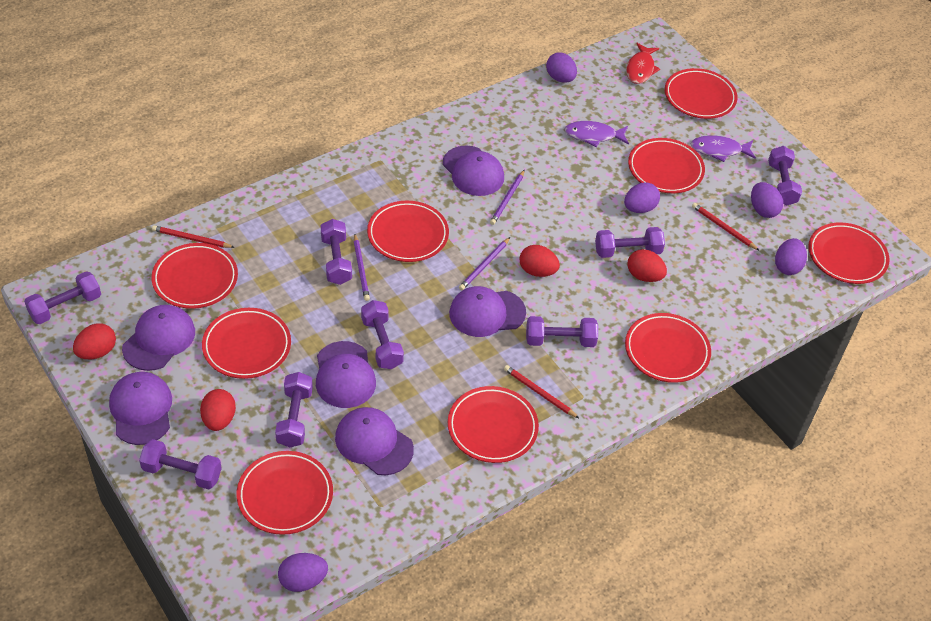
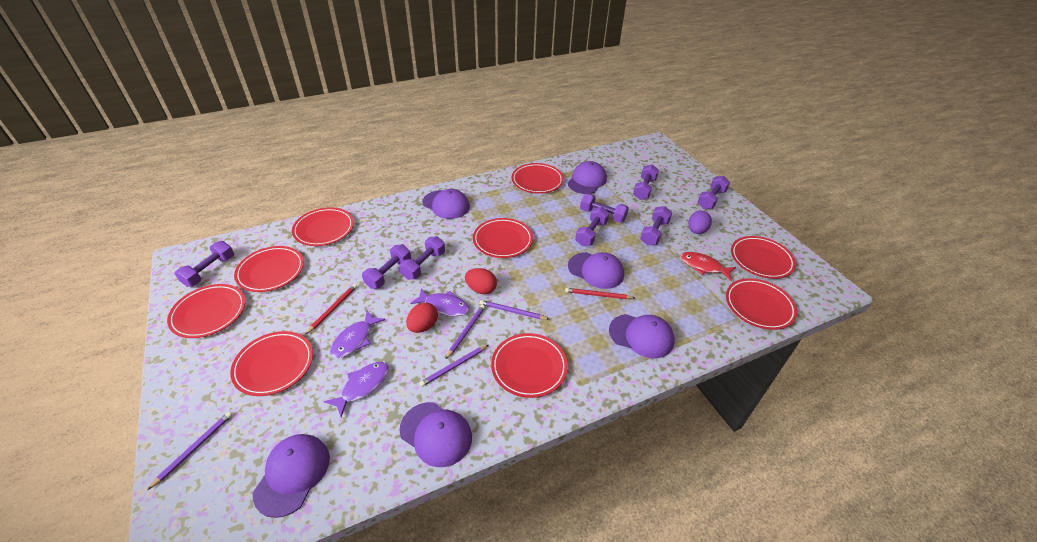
purple egg: [278,553,328,592] [546,53,577,83] [624,182,660,213] [751,182,783,218] [775,238,807,275] = 5 -> [688,211,712,234] = 1
purple fish: [564,121,629,147] [691,135,756,162] = 2 -> [324,362,389,417] [330,311,385,358] [410,288,469,316] = 3
purple pencil: [354,234,370,301] [459,237,510,290] [490,170,525,225] = 3 -> [148,412,232,490] [420,345,488,387] [446,305,485,359] [480,300,549,319] = 4
red egg: [73,323,116,359] [200,389,236,431] [520,245,560,277] [627,249,667,282] = 4 -> [406,302,438,333] [465,268,497,294] = 2
red pencil: [152,225,235,248] [504,365,579,418] [692,203,760,251] = 3 -> [305,284,357,335] [565,288,635,299] = 2

